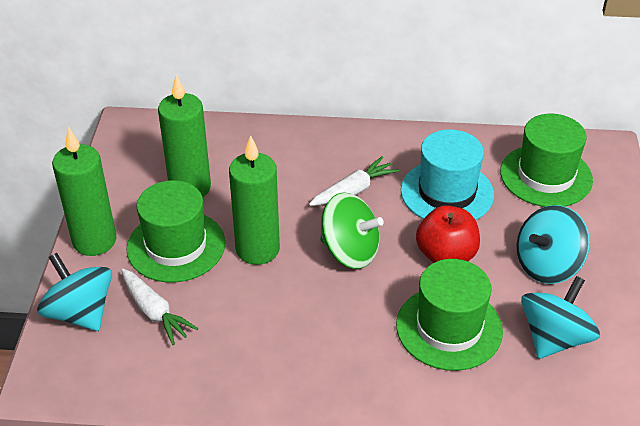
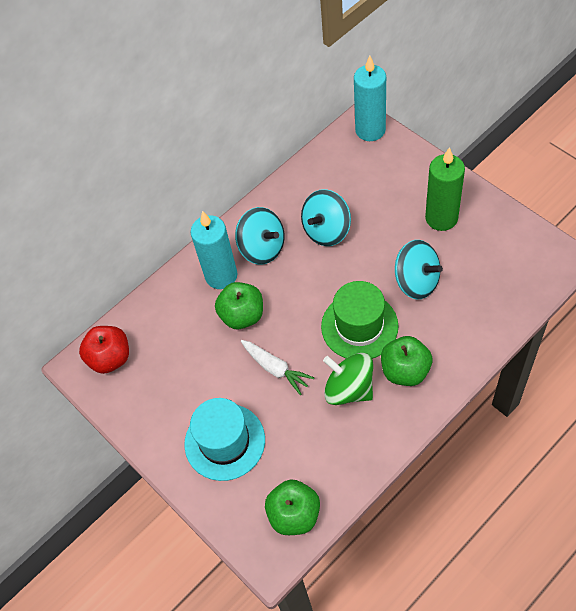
green apple: none = 0 -> [215,282,263,329] [265,480,320,535] [381,336,432,386] = 3
green candle: [52,127,116,256] [158,75,211,197] [229,135,280,265] = 3 -> [425,147,465,231] = 1
green hat: [127,180,225,282] [396,259,503,371] [500,114,593,207] = 3 -> [321,281,398,359] = 1
turquoise candle: none = 0 -> [191,211,237,289] [354,55,386,141] = 2
white carrot: [121,269,199,345] [309,156,399,206] = 2 -> [241,340,314,395] = 1

